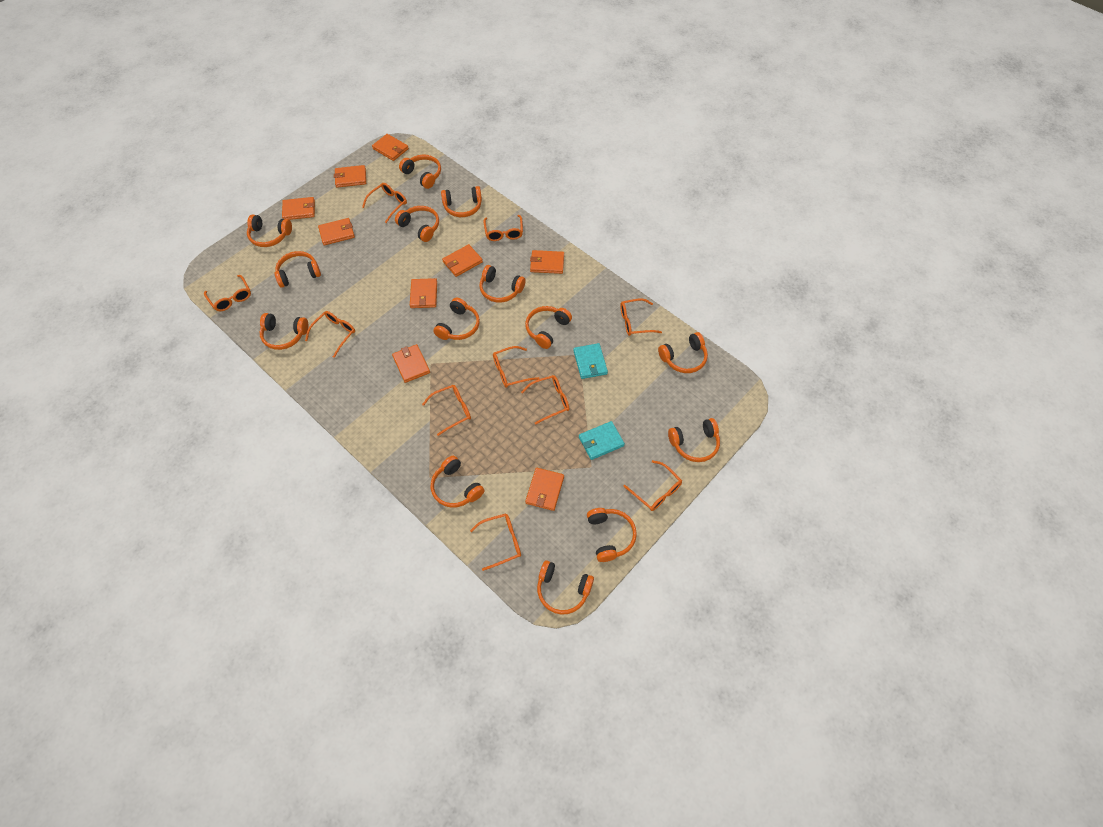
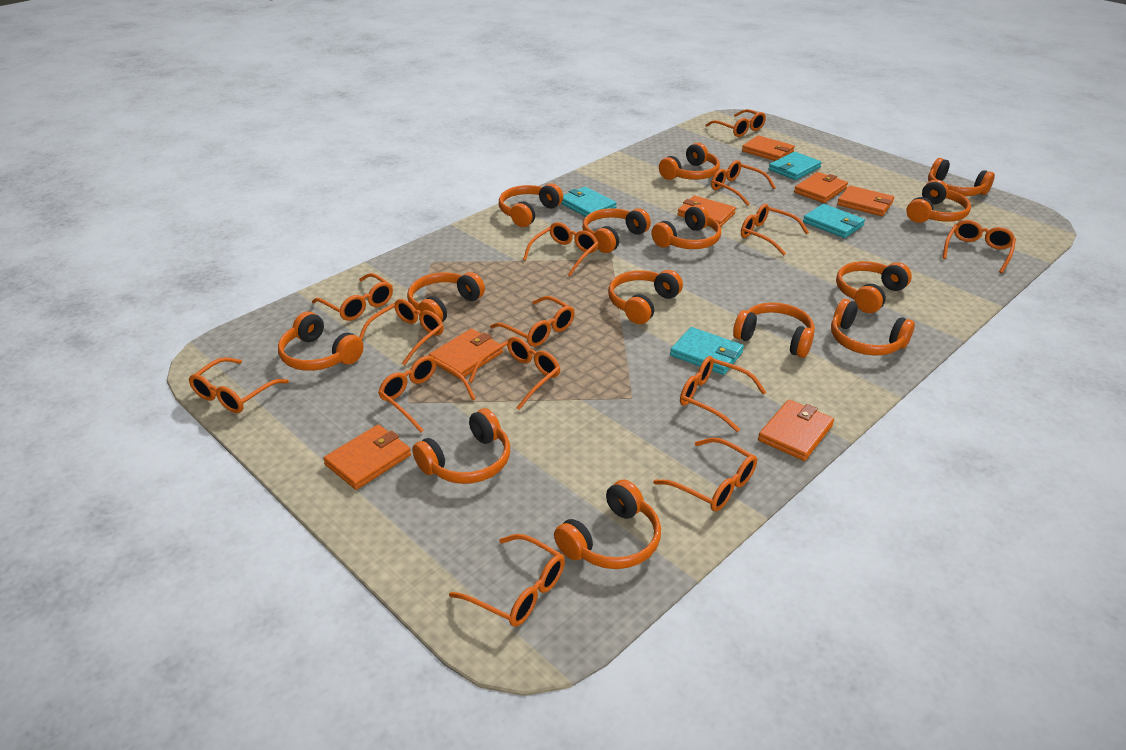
orange glasses: [204,275,251,311] [305,311,355,358] [362,183,407,223] [422,385,471,436] [470,514,521,571] [483,215,523,241] [493,346,540,388] [521,375,569,425] [620,298,662,336] [624,460,682,511] = 10 -> [189,357,289,413] [312,273,393,321] [359,299,444,365] [378,356,476,432] [449,534,565,627] [468,337,561,410] [490,296,575,347] [523,222,599,276] [653,438,757,511] [680,356,766,432] [705,109,766,137] [711,160,776,206] [741,204,809,256] [943,220,1016,273] = 14
orange wallet: [282,197,315,220] [318,218,355,245] [334,165,366,188] [372,134,409,161] [392,344,430,383] [410,278,437,308] [442,244,483,277] [525,468,564,511] [530,250,564,274] = 9 -> [323,425,411,490] [429,329,503,379] [677,196,736,227] [742,135,795,161] [758,399,834,461] [794,172,848,203] [837,185,894,216] = 7
turquoise wallet: [573,343,608,379] [579,421,625,460] = 2 -> [561,187,617,217] [670,327,744,375] [769,152,822,180] [803,204,865,238] = 4

